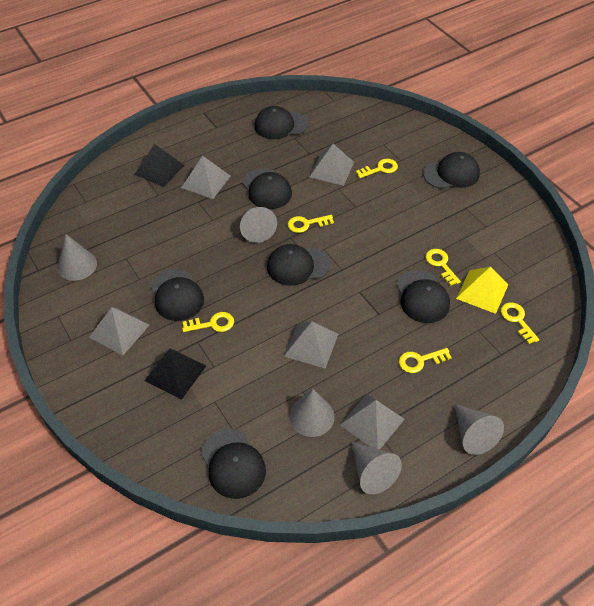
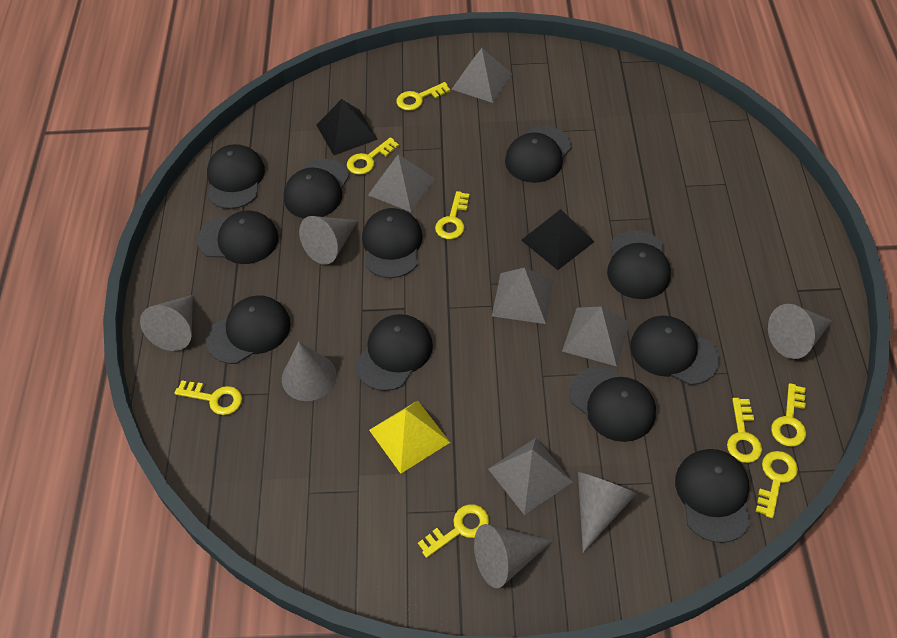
black cap: [151,269,204,321] [201,429,266,499] [242,168,292,209] [254,106,308,139] [267,244,330,286] [396,270,450,323] [423,152,480,189] = 7 -> [197,211,279,264] [206,295,291,364] [207,144,265,209] [284,159,349,218] [355,314,433,391] [362,208,423,278] [505,126,572,183] [569,366,656,442] [607,230,671,299] [630,315,720,385] [675,449,751,543] = 11
grey cone: [58,234,97,281] [240,207,277,243] [289,389,335,437] [351,441,402,495] [454,404,504,455] = 5 -> [140,295,193,351] [282,342,337,401] [299,216,358,265] [474,524,552,588] [578,472,637,553] [768,304,832,359] = 6
yellow key: [182,312,234,332] [288,215,334,233] [356,159,398,178] [399,348,452,373] [426,249,461,286] [501,302,539,344] = 6 -> [175,380,242,415] [347,137,399,175] [397,82,450,111] [418,504,489,558] [435,191,470,239] [727,398,762,463] [756,451,798,518] [771,383,806,447] = 8

